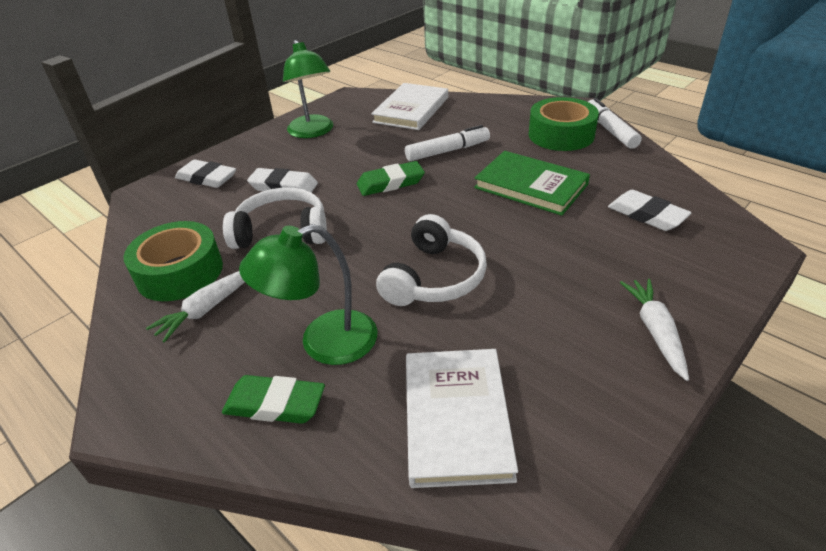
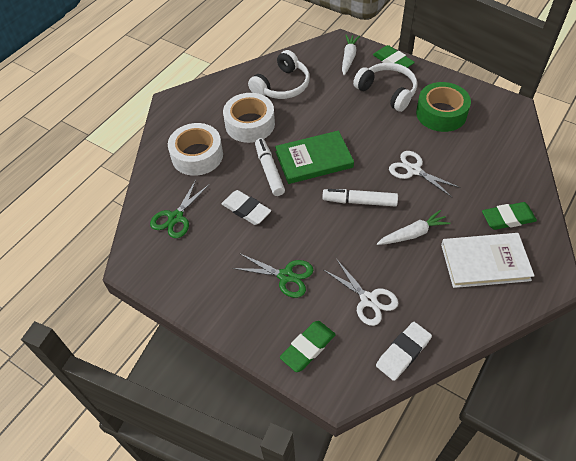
green eraser: [222,375,325,424] [357,161,425,196] = 2 -> [280,321,336,372] [373,45,415,68] [482,202,537,230] = 3
green lamp: [239,224,377,365] [283,40,333,138] = 2 -> none = 0
green scissors: none = 0 -> [150,180,210,238] [232,253,314,298] = 2
green tape: [124,221,223,301] [529,97,599,151] = 2 -> [416,82,471,132] = 1
white book: [371,83,448,130] [406,349,518,488] = 2 -> [441,233,535,288] = 1
white eraser: [175,159,236,188] [247,168,318,192] [608,190,692,231] = 3 -> [222,190,271,225] [376,322,432,381] = 2
white scissors: none = 0 -> [324,260,399,326] [389,151,461,198] = 2
white tape: none = 0 -> [168,123,223,176] [223,93,275,143] = 2

